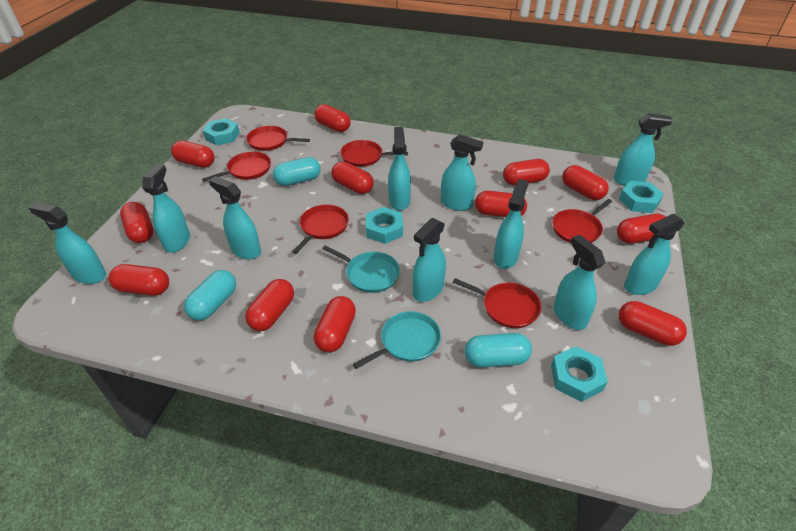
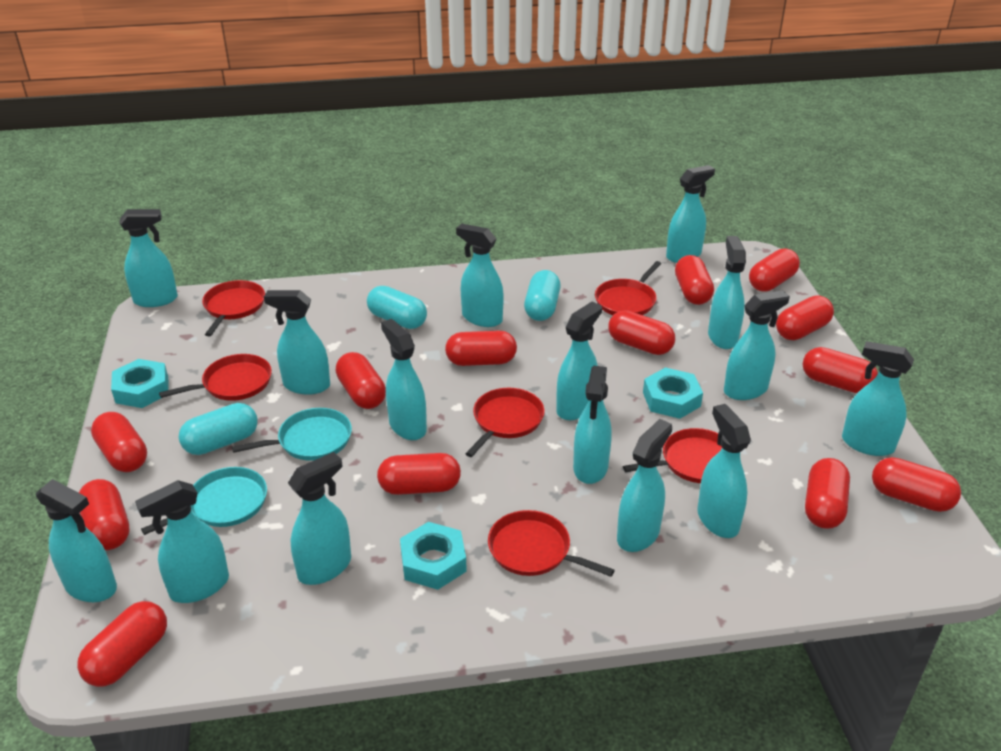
red capsule: [109,264,169,296] [120,202,153,243] [171,141,215,168] [245,279,294,331] [314,104,351,132] [314,296,356,353] [331,162,374,194] [475,191,527,217] [503,159,550,185] [562,165,609,200] [617,214,666,244] [619,301,687,346] = 12 -> [77,601,167,687] [79,479,130,550] [91,412,147,472] [336,352,386,409] [377,453,461,495] [445,330,517,366] [608,310,675,355] [675,255,714,305] [749,248,800,292] [776,296,834,340] [803,347,878,393] [805,458,850,529] [872,457,961,512] = 13
turquoise nut: [203,118,240,145] [366,207,403,244] [551,346,608,402] [619,181,664,213] = 4 -> [111,359,169,408] [400,522,467,590] [643,367,703,419] = 3
turquoise spray bottle: [29,202,106,284] [142,164,190,253] [209,176,261,260] [388,127,411,211] [412,218,446,302] [441,134,483,211] [494,179,528,269] [553,235,605,330] [614,113,673,186] [624,214,685,295] = 10 -> [36,479,117,602] [119,209,178,307] [135,480,229,603] [264,290,330,395] [288,452,351,585] [381,319,427,440] [456,224,504,327] [556,302,602,420] [573,366,612,484] [617,419,672,552] [666,165,715,263] [697,404,751,538] [708,236,746,349] [724,290,790,400] [842,341,914,456] = 15

